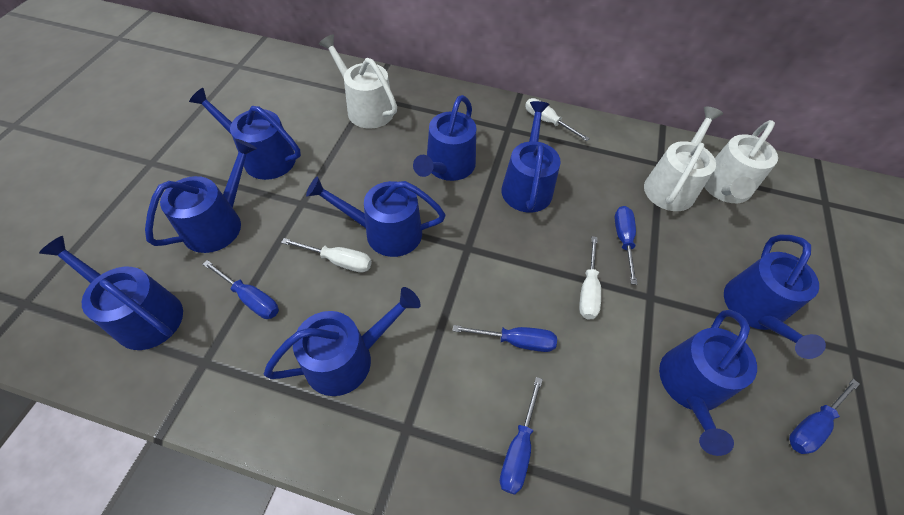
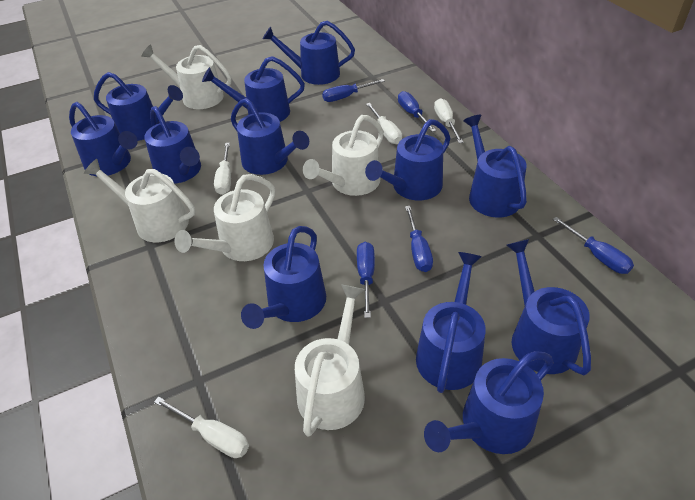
blue watering can: [39,236,183,350] [145,139,257,253] [189,88,301,180] [264,287,421,396] [306,176,446,257] [413,95,476,181] [501,101,561,213] [659,310,757,456] [724,235,826,359] = 9 -> [69,102,138,176] [94,72,183,141] [144,106,201,184] [202,56,305,122] [231,98,309,175] [241,226,326,329] [263,21,355,85] [365,119,450,201] [416,252,486,393] [424,351,554,454] [463,115,527,217] [506,239,591,375] = 12
white screwdriver: [281,238,372,273] [525,98,590,141] [579,236,601,319] = 3 -> [154,397,249,458] [214,143,231,195] [366,103,402,144] [434,98,463,143] = 4
white watering can: [319,34,397,129] [644,106,723,211] [704,120,778,203] = 3 -> [84,159,195,242] [141,44,231,109] [175,174,275,261] [295,285,365,437] [303,115,384,196] = 5

